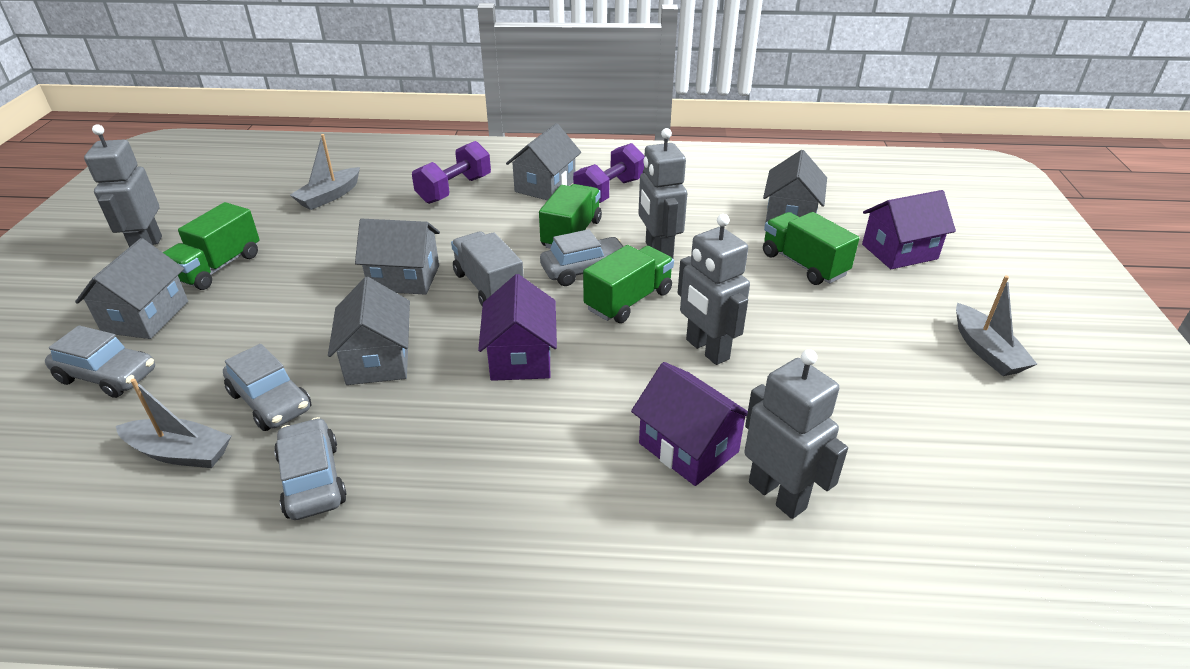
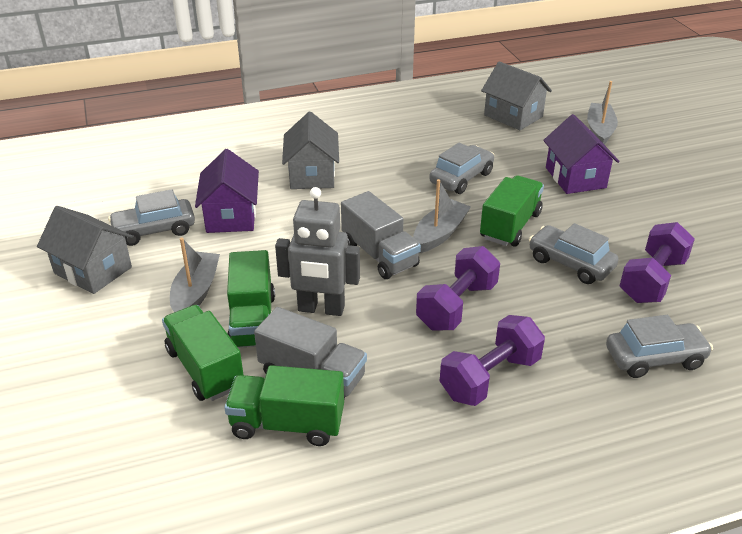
grey house: [75,238,188,339] [328,277,410,385] [355,219,440,295] [506,123,581,200] [763,150,827,222] = 5 -> [37,206,133,294] [282,111,339,189] [481,61,552,130] = 3
grey robot: [84,124,162,247] [638,128,687,259] [678,214,750,365] [744,349,848,519] = 4 -> [275,187,360,316] = 1
grey truck: [451,231,524,306] = 1 -> [254,307,367,399] [341,191,421,279] = 2
purple dumbbell: [412,141,491,204] [573,143,644,203] = 2 -> [416,246,500,331] [440,315,545,406] [620,222,695,303] = 3
purple house: [478,274,557,381] [631,362,748,486] [862,190,956,269] = 3 -> [195,149,259,233] [543,114,620,194] = 2

